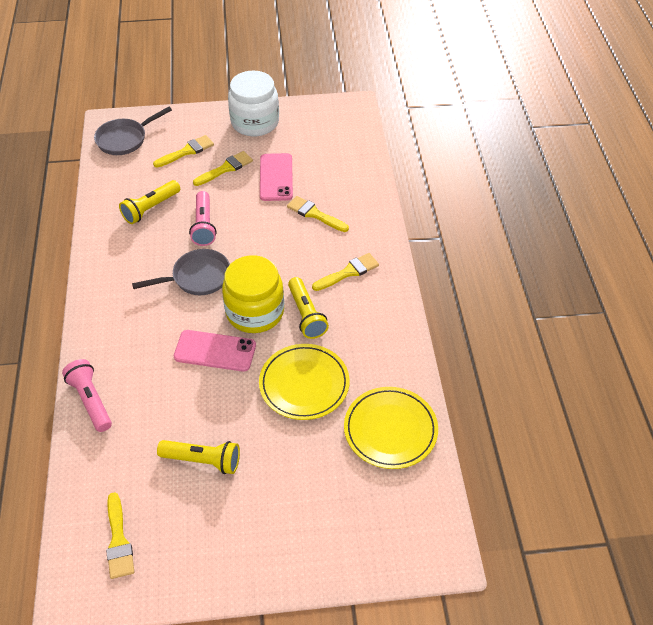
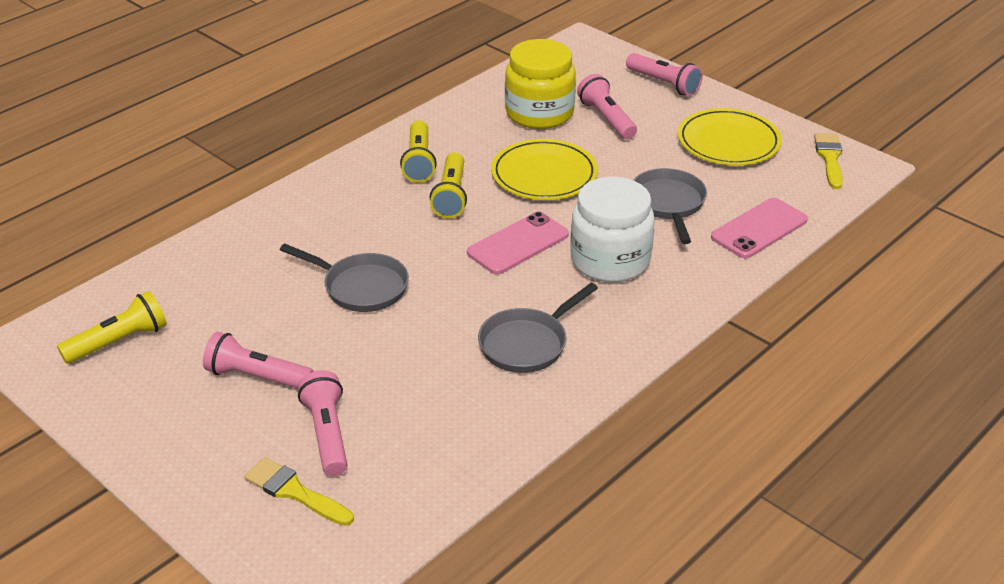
grey pan: [94,107,172,155] [132,249,230,295] = 2 -> [280,244,409,312] [478,283,598,373] [633,168,707,244] = 3
pink flashlight: [62,359,112,432] [189,191,217,246] = 2 -> [203,332,314,388] [298,370,347,476] [577,74,637,139] [626,53,703,96] = 4
yellow brush: [106,492,134,579] [153,135,214,168] [193,151,253,186] [287,196,349,232] [312,253,379,291] = 5 -> [244,457,354,526] [814,133,843,189] = 2

